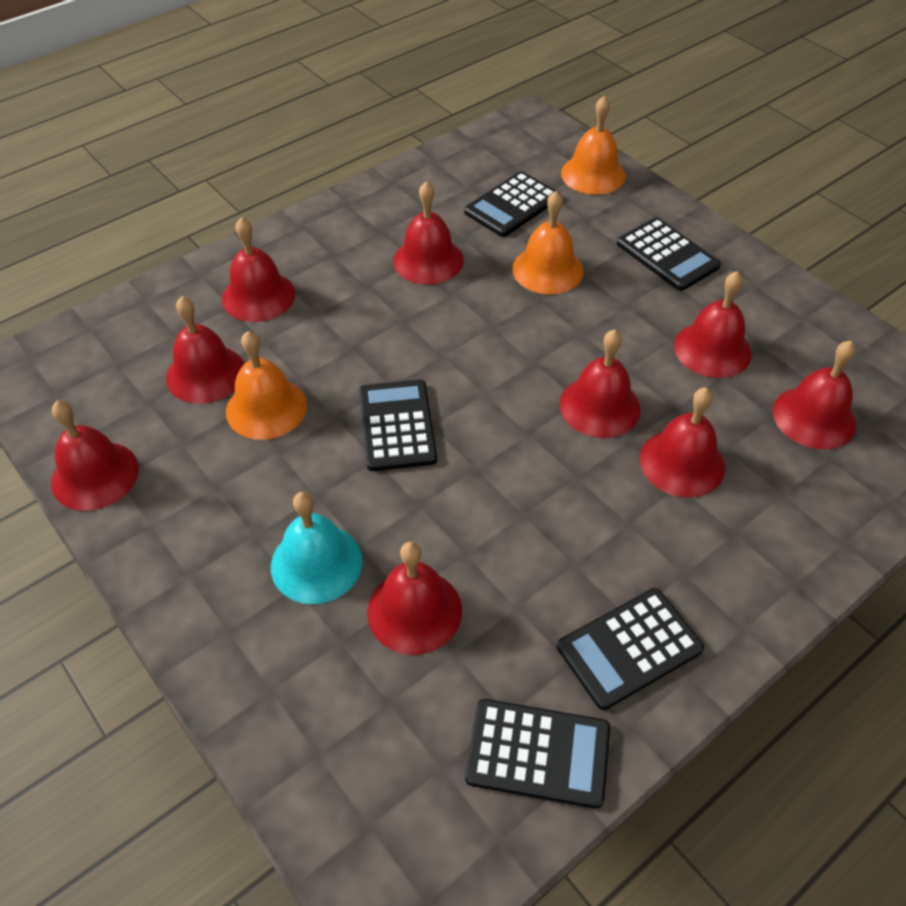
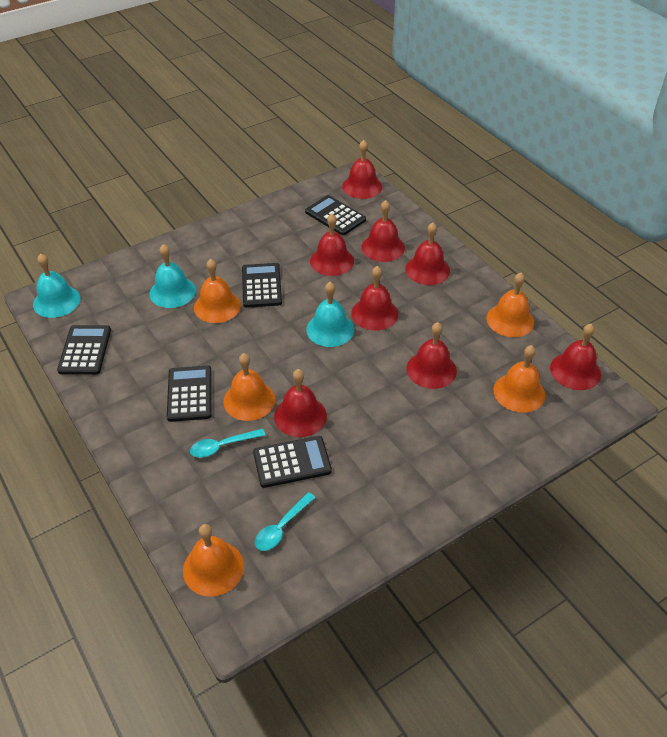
orange bell: [226,331,307,440] [512,191,584,294] [561,96,626,195] = 3 -> [183,524,244,597] [194,259,241,323] [223,353,275,421] [487,273,534,337] [493,345,545,413] = 5
red bell: [51,401,139,511] [166,296,244,404] [222,217,295,322] [367,542,462,655] [393,181,464,285] [560,329,641,438] [640,387,725,498] [674,271,752,378] [773,340,856,449] = 9 -> [274,369,327,437] [310,214,354,276] [342,140,382,199] [351,266,398,331] [361,200,405,262] [405,222,450,285] [407,322,457,389] [550,324,601,390] = 8
turquoise bell: [271,492,363,604] = 1 -> [33,254,80,318] [150,244,196,308] [306,282,354,347] = 3
turquoise spoon: none = 0 -> [190,429,266,458] [255,492,316,551] = 2

